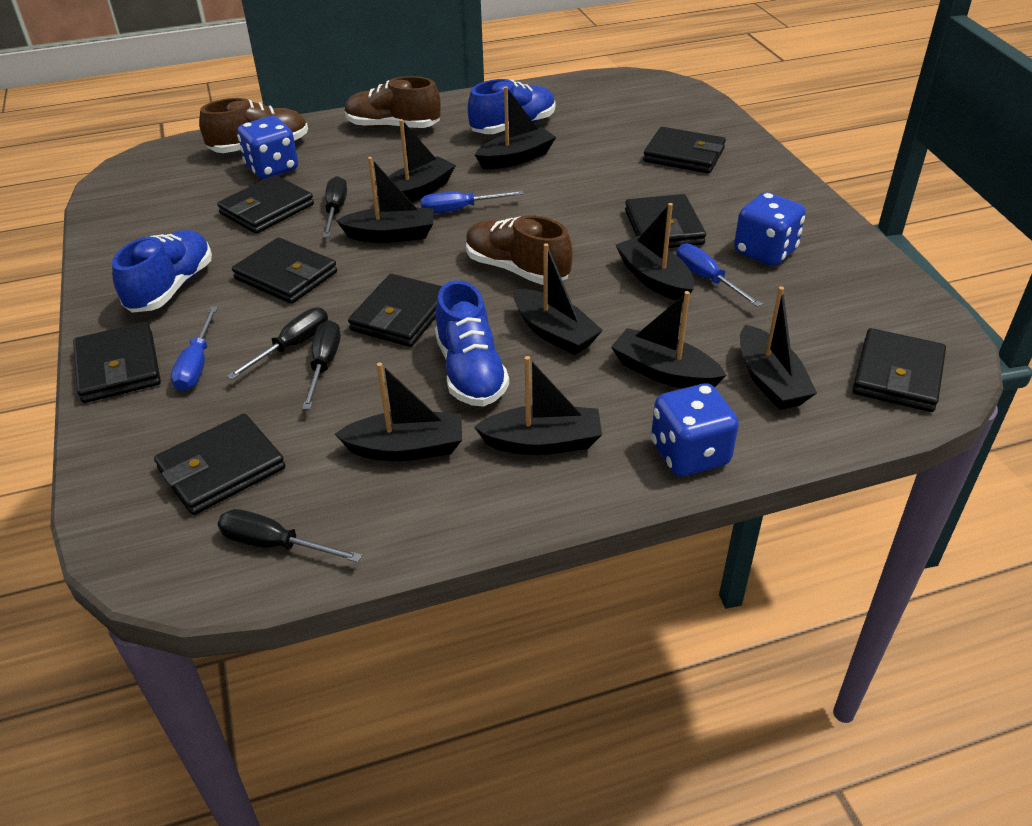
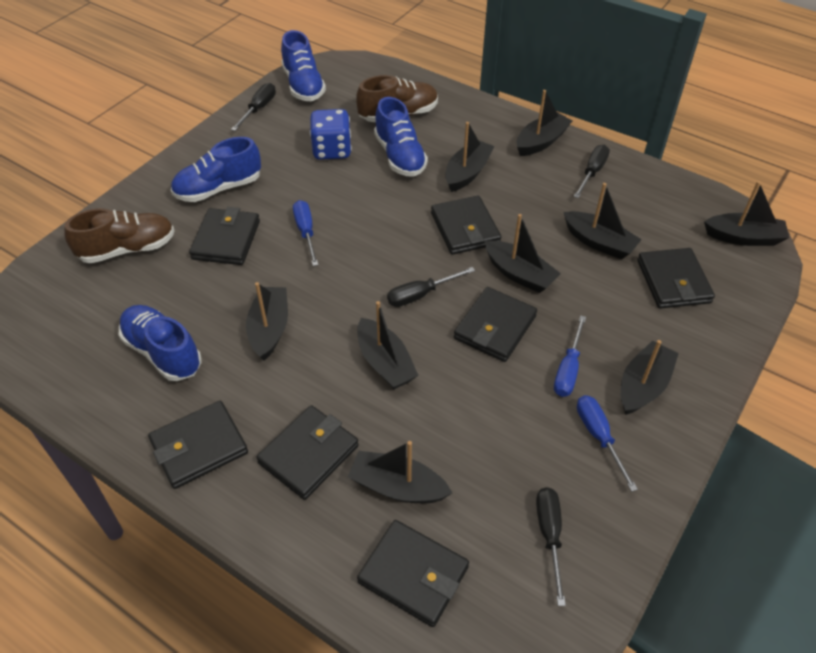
black wallet: [73,322,161,403] [154,414,285,515] [217,175,314,234] [232,237,337,304] [348,274,442,347] [625,194,706,248] [643,127,726,173] [852,328,946,412] = 8 -> [148,401,248,489] [189,207,260,265] [256,405,359,500] [357,520,469,627] [431,196,501,255] [454,287,537,362] [637,248,715,309] = 7
blue dice: [237,116,298,179] [651,383,739,477] [734,192,806,266] = 3 -> [310,109,352,160] = 1
blue shoe: [112,230,212,313] [435,280,509,407] [468,79,555,134] = 3 -> [119,305,201,381] [171,137,261,202] [281,30,326,101] [374,97,428,177] = 4
brown shoe: [199,98,308,153] [345,76,441,128] [466,215,573,285] = 3 -> [64,208,175,263] [356,75,438,122] = 2

